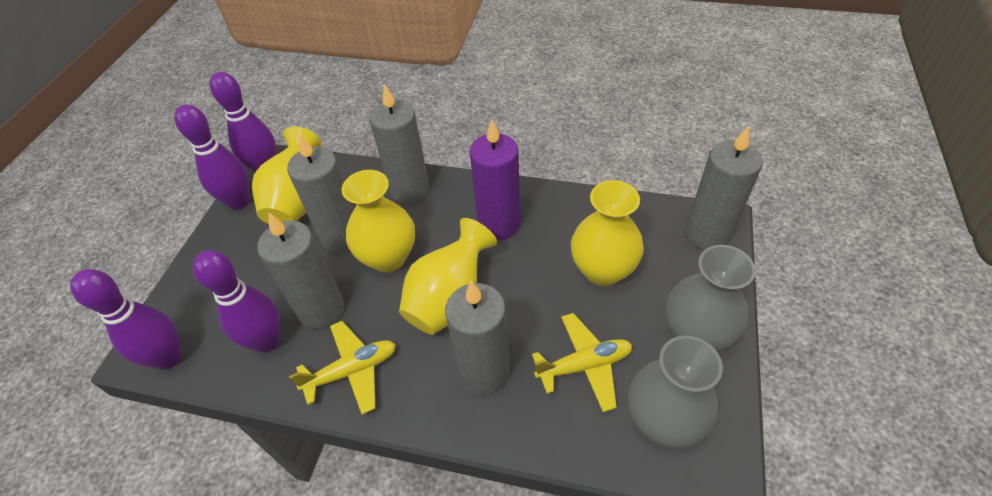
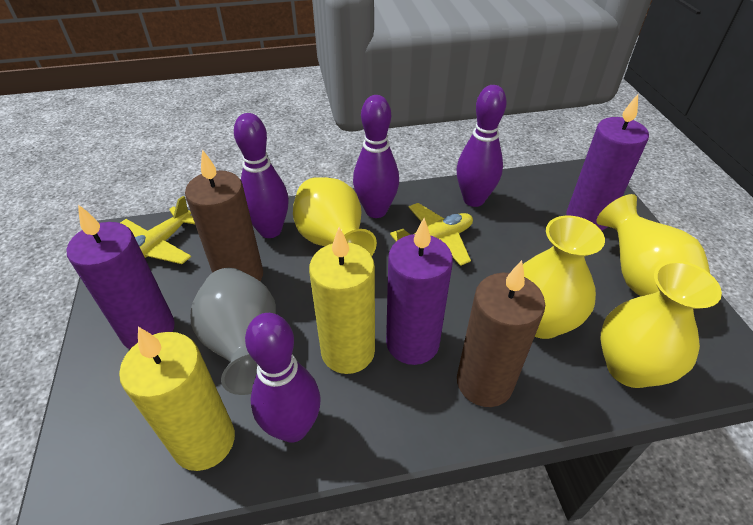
brown candle: none = 0 -> [185,150,263,281] [457,260,545,407] = 2
grey candle: [257,212,344,329] [287,134,354,252] [369,84,430,203] [445,281,510,394] [685,126,763,250] = 5 -> none = 0
grey vase: [628,336,723,448] [665,245,756,351] = 2 -> [190,268,276,395] = 1
purple candle: [470,119,520,240] = 1 -> [67,204,175,349] [386,218,453,365] [566,94,649,231] = 3
yellow candle: none = 0 -> [119,327,235,471] [309,227,375,374] = 2

